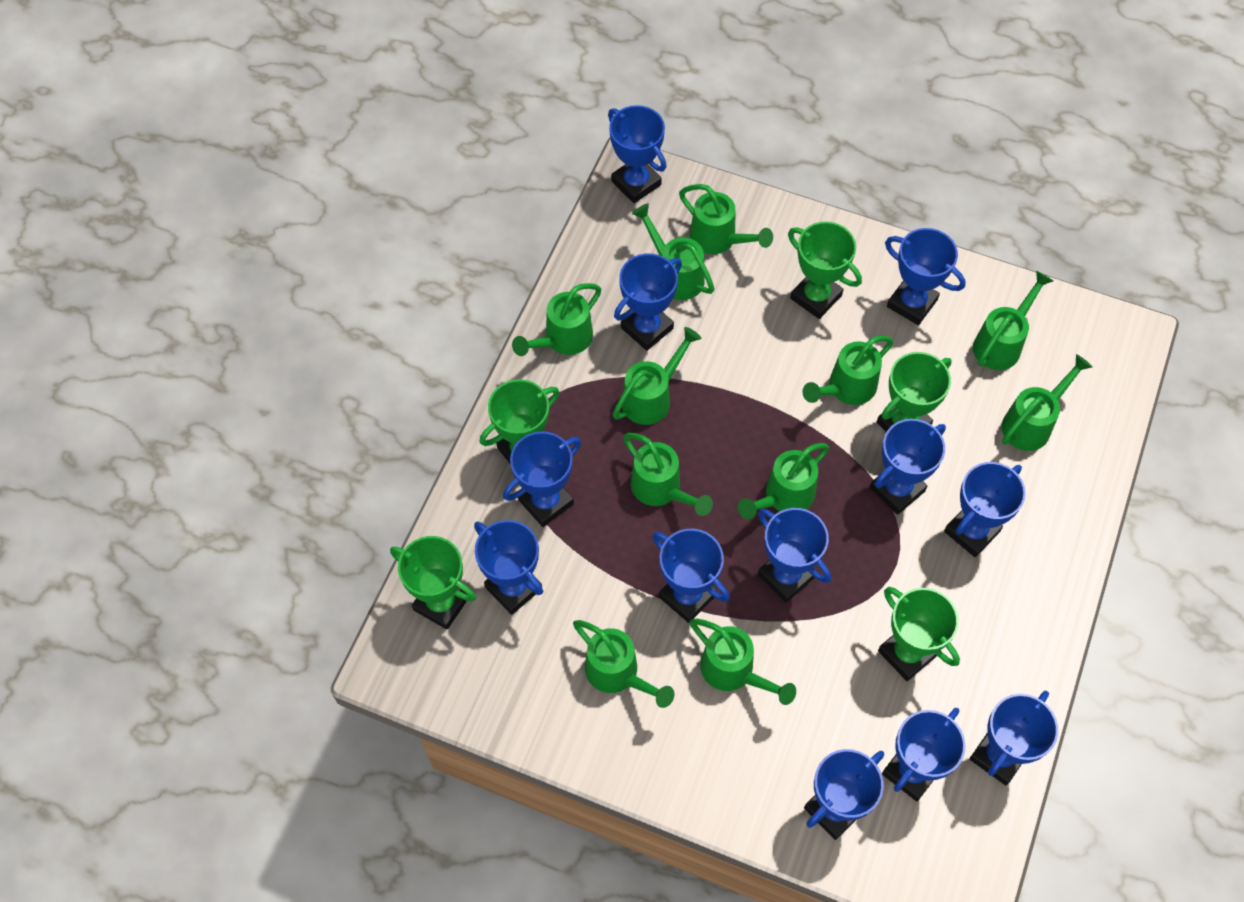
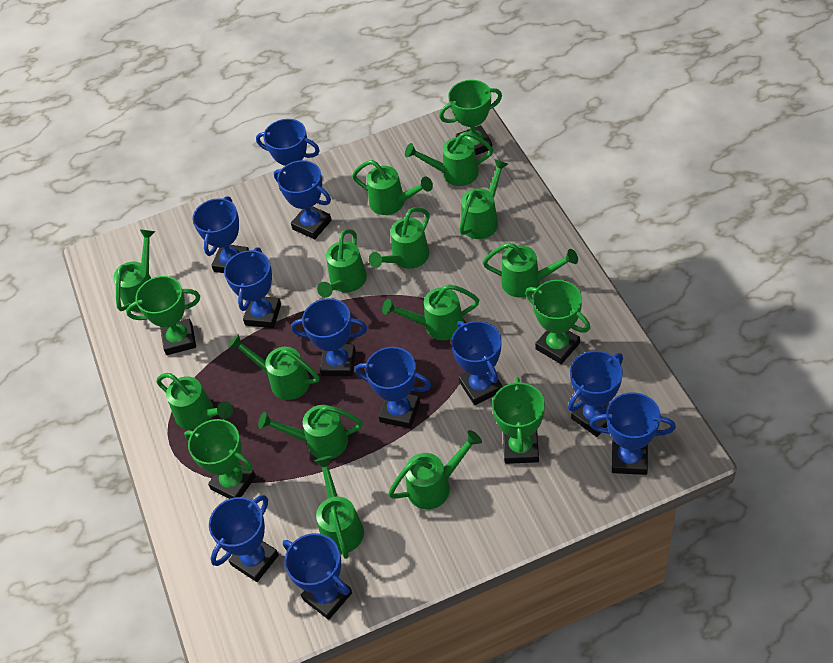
blue trophy: [474,520,543,615] [503,431,581,527] [608,105,666,203] [614,253,682,351] [652,529,730,623] [758,508,831,603] [804,749,884,840] [870,419,946,515] [882,708,966,801] [885,228,966,325] [944,462,1026,557] [970,691,1058,785] = 12 -> [193,196,249,273] [209,495,279,582] [224,248,281,328] [256,119,320,191] [274,160,331,239] [283,533,352,620] [291,298,367,376] [355,347,431,429] [451,321,503,405] [568,351,623,437] [590,392,676,475] = 11
green watering can: [512,283,601,356] [573,620,674,708] [613,327,701,425] [623,433,713,516] [632,203,715,300] [679,184,773,254] [690,618,796,705] [738,443,829,519] [802,335,893,405] [973,271,1053,370] [1002,354,1092,451] = 11 -> [113,229,155,312] [156,373,233,430] [228,334,319,400] [258,405,363,459] [314,456,364,559] [317,229,367,298] [352,160,433,215] [369,207,430,269] [382,284,479,340] [388,430,482,509] [405,132,493,186] [459,159,508,239] [483,243,578,298] = 13

